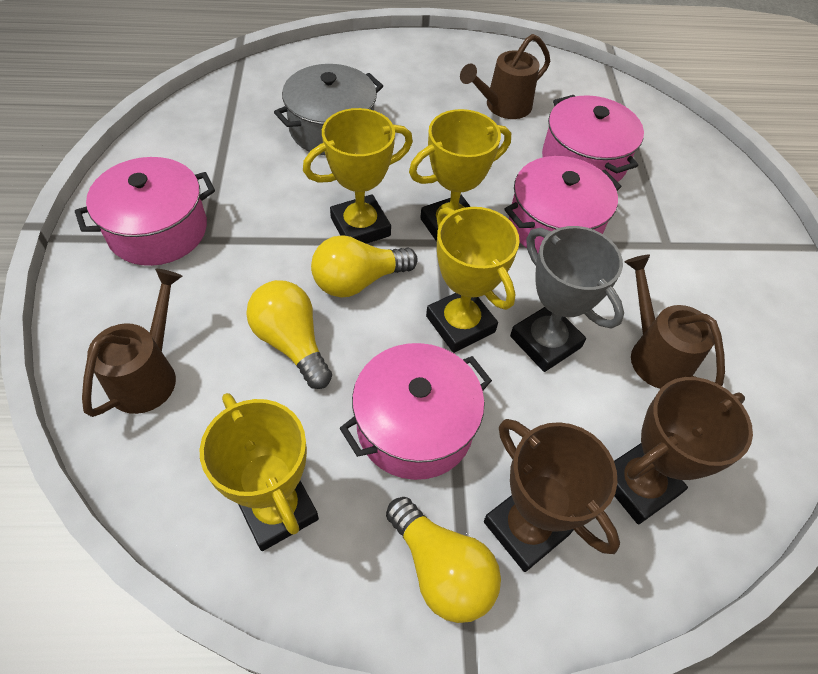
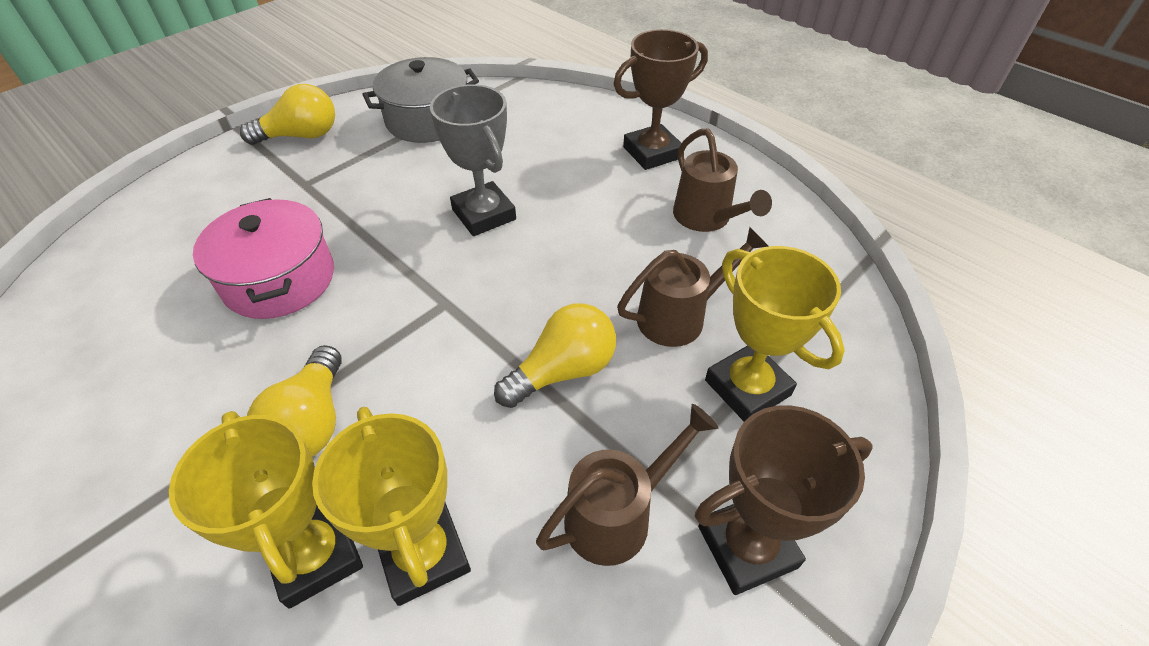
pink pot: [75,157,215,266] [339,343,492,480] [504,156,621,253] [542,95,644,182] = 4 -> [193,198,334,319] = 1
yellow trophy: [200,393,319,551] [303,108,413,244] [409,109,511,242] [426,207,520,353] = 4 -> [169,411,363,609] [312,407,471,606] [705,246,845,421] = 3

